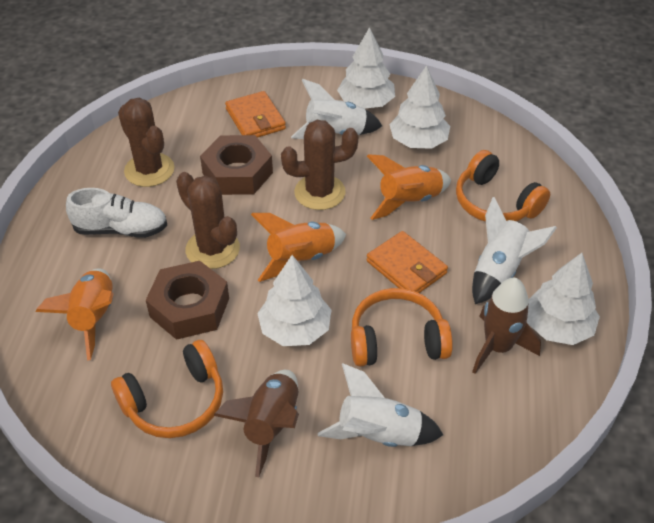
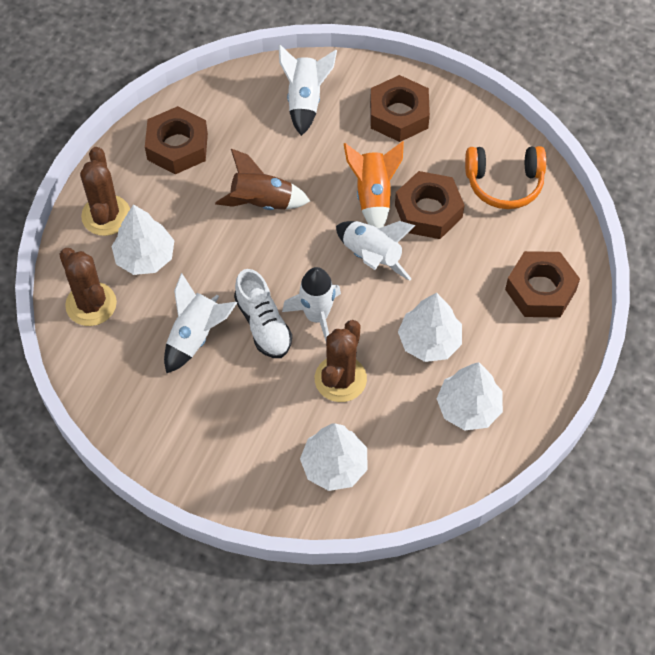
brown nut: [146,261,229,340] [200,135,273,195] = 2 -> [145,106,208,174] [370,75,430,142] [395,171,465,239] [505,251,580,318] = 4
brown rocket: [213,370,299,477] [472,278,541,374] = 2 -> [215,149,310,210] = 1
orange headphones: [111,340,223,438] [351,288,453,367] [456,150,550,222] = 3 -> [465,146,546,209] = 1
orange rocket: [36,268,114,360] [251,213,346,282] [367,154,451,220] = 3 -> [344,141,404,228] = 1
orange wallet: [225,91,286,138] [366,231,448,293] = 2 -> none = 0
white rocket: [291,79,382,139] [318,363,443,447] [472,197,557,304] = 3 -> [164,273,237,373] [279,45,337,136] [282,267,341,341] [336,221,415,281] = 4

